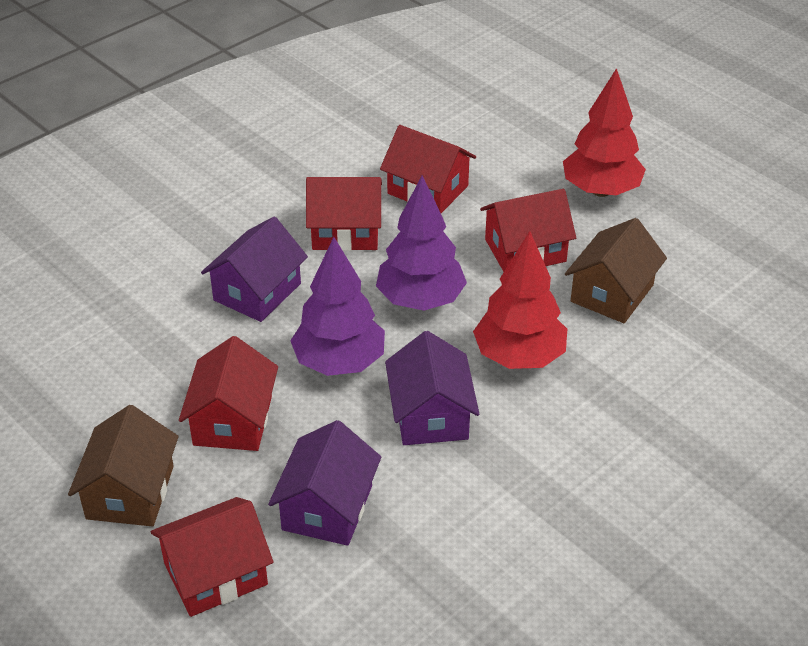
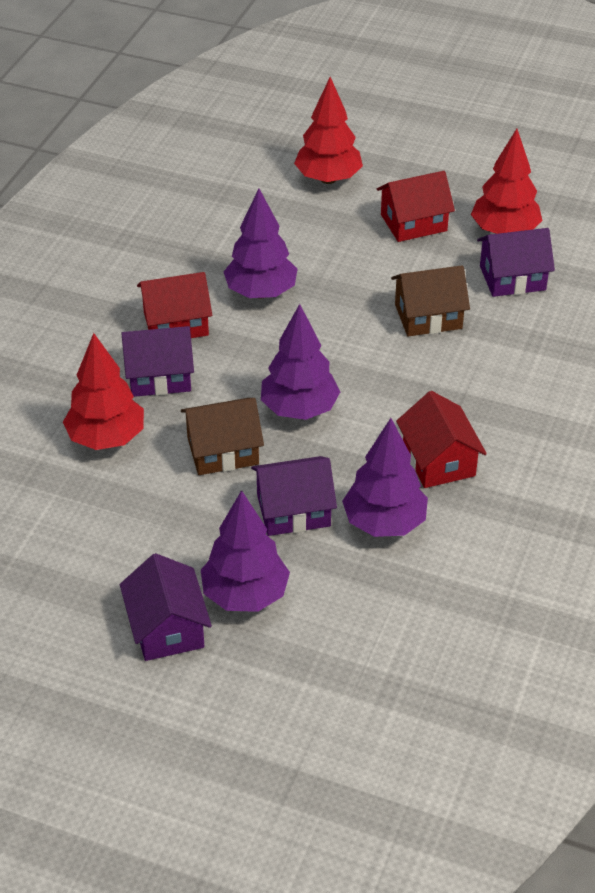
purple house: [201,217,308,322] [268,420,381,546] [385,331,479,445] = 3 -> [120,553,212,661] [121,326,194,397] [251,456,337,536] [477,228,555,297] = 4
purple tree: [290,237,385,376] [376,175,467,311] = 2 -> [201,490,290,612] [224,189,297,298] [261,304,340,420] [342,418,428,537] = 4
red house: [151,497,273,617] [179,336,278,451] [306,177,382,251] [380,125,476,213] [480,189,576,272] = 5 -> [137,272,212,338] [377,171,455,242] [396,391,487,488] = 3
red tree: [473,231,567,369] [563,68,646,197] = 2 -> [63,333,144,450] [294,77,363,184] [471,129,542,234] = 3

